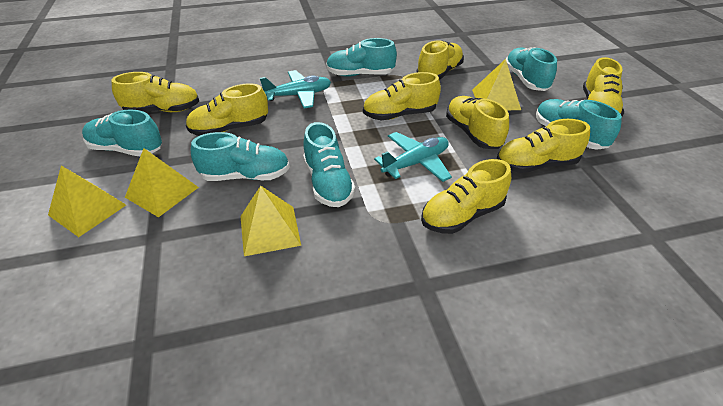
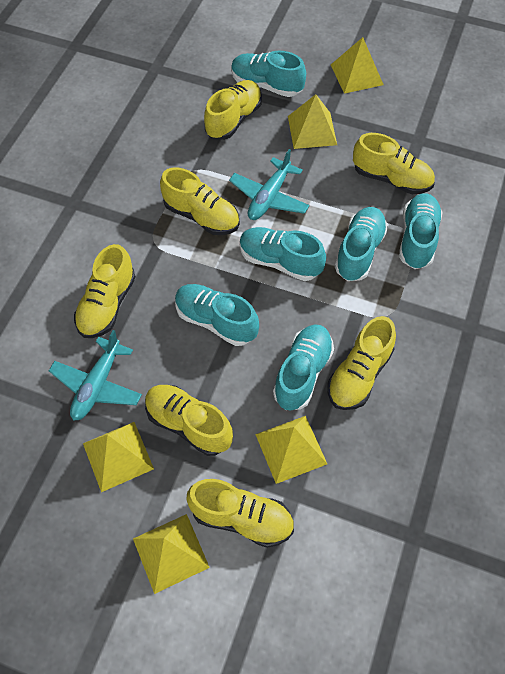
yellow pyramid: [48,165,126,237] [125,148,199,217] [240,186,301,256] [472,59,521,110] = 4 -> [83,422,154,492] [133,514,210,594] [255,416,327,484] [288,94,337,149] [331,37,384,94] = 5
yellow shoe: [111,72,199,112] [186,83,268,136] [363,72,441,120] [416,40,464,80] [421,159,511,234] [446,96,509,149] [497,119,590,173] [583,57,624,117] = 8 -> [74,244,136,338] [145,385,233,456] [160,167,239,235] [186,479,294,548] [204,80,262,140] [327,316,396,410] [353,133,435,194] = 7

